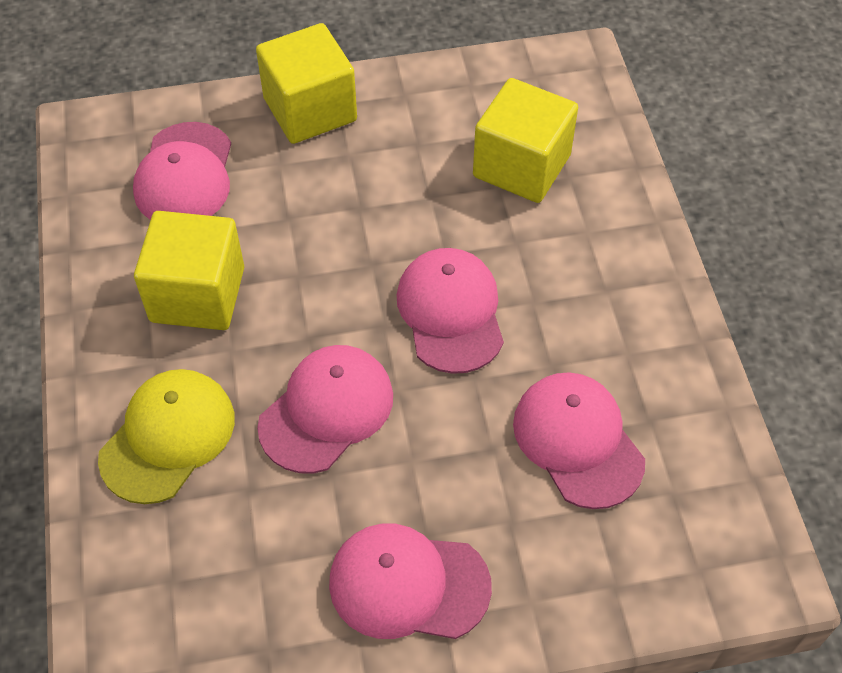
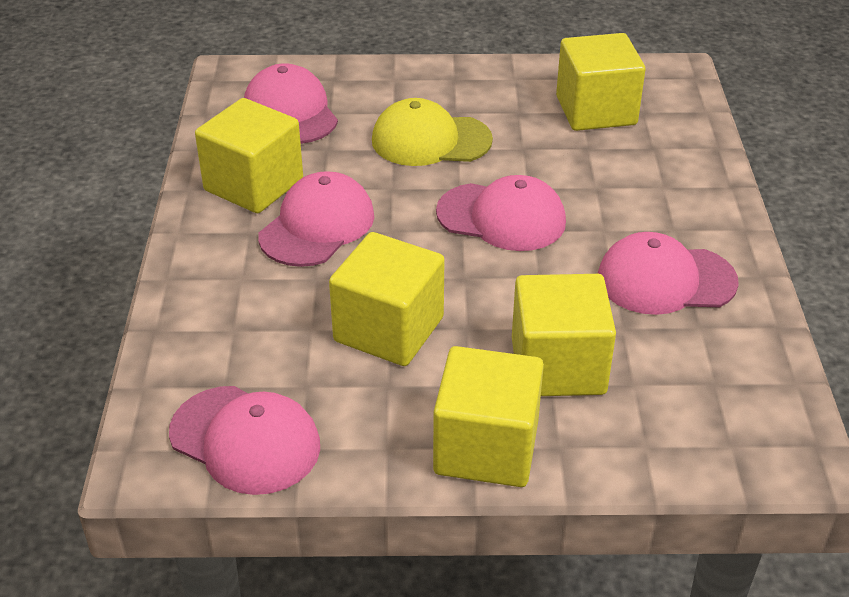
yellow cube: [134,211,244,330] [256,23,357,144] [473,78,578,203] = 3 -> [195,98,303,213] [329,232,445,366] [433,346,544,487] [512,274,616,396] [556,33,646,131] = 5

